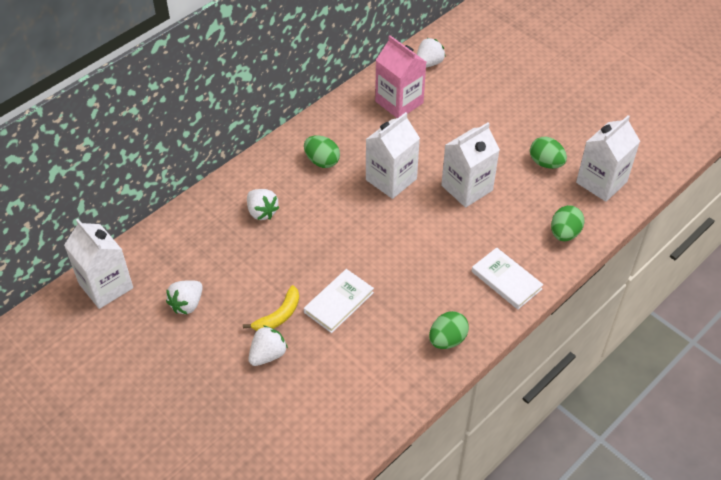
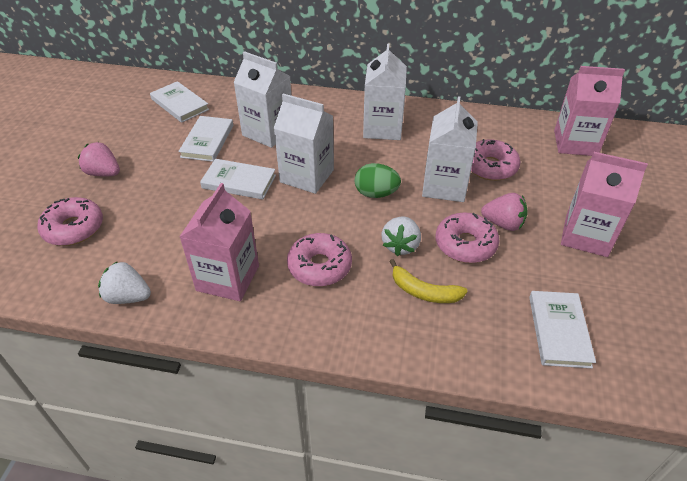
green egg: [304,136,340,168] [429,311,469,349] [530,137,567,169] [551,205,584,241] = 4 -> [355,163,401,198] = 1
pink carton: [375,35,426,118] = 1 -> [180,183,259,301] [554,66,625,156] [561,152,648,257] = 3
pink donut: none = 0 -> [37,197,103,246] [287,233,352,287] [436,212,499,263] [471,139,521,181] = 4
pink strawberry: none = 0 -> [78,142,120,177] [481,193,528,231] = 2
white book: [304,269,374,333] [471,247,543,309] = 2 -> [150,81,209,123] [178,116,233,162] [200,159,276,199] [529,291,596,368] = 4
white strawberry: [166,280,203,314] [247,189,280,220] [248,326,288,366] [417,38,446,67] = 4 -> [98,261,151,304] [381,216,421,256] = 2

